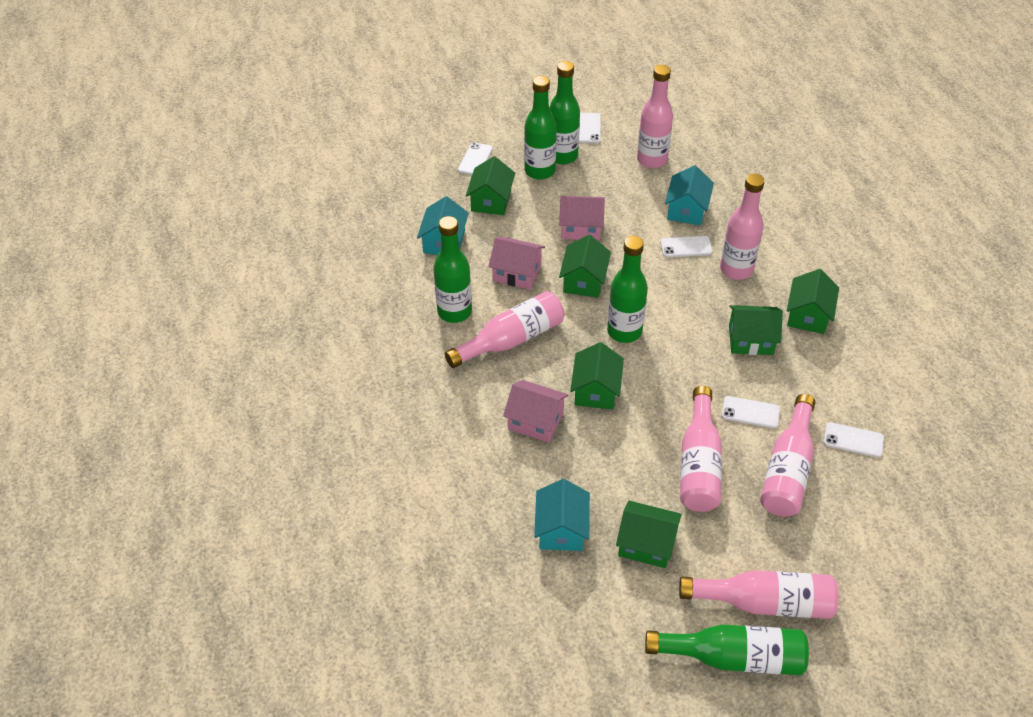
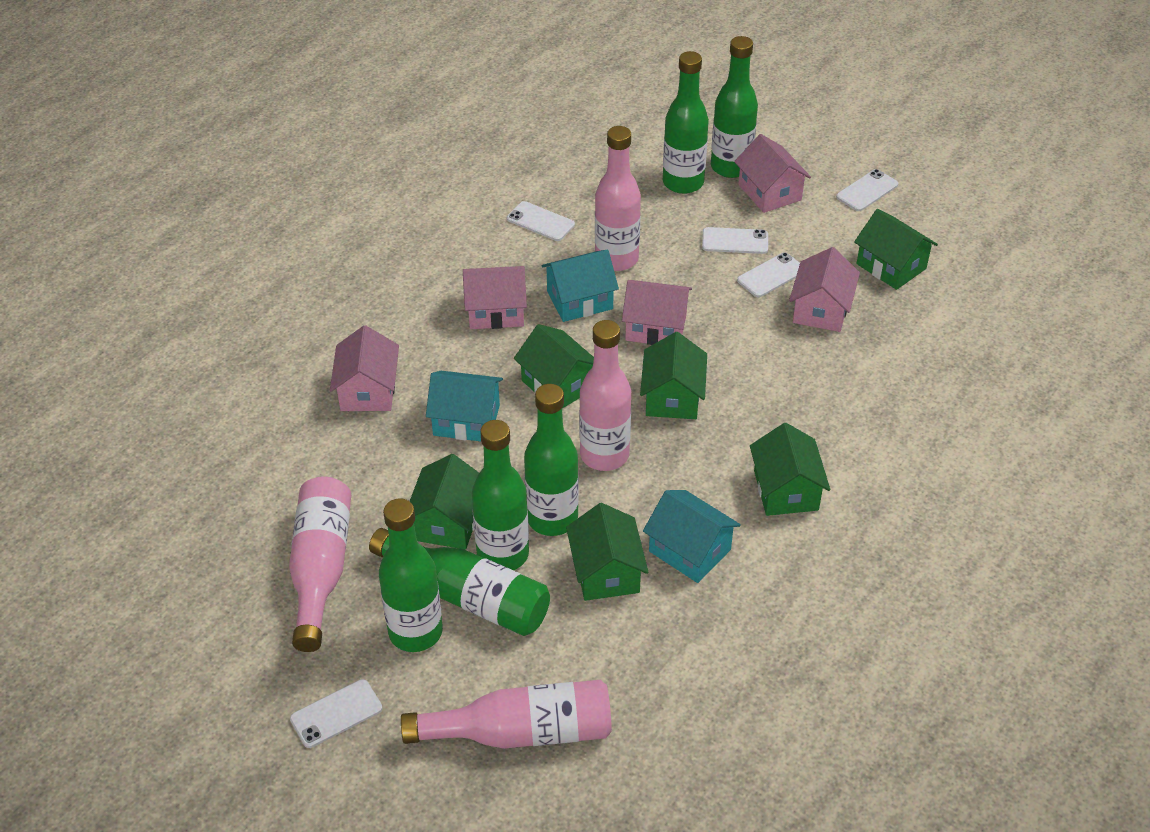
green bottle: [433,216,472,323] [524,76,557,180] [549,61,580,165] [607,236,648,343] [645,624,809,675] = 5 -> [369,528,550,636] [379,498,443,652] [472,420,529,570] [524,384,579,536] [663,51,709,194] [711,36,758,178] = 6
pink bottle: [445,291,564,368] [637,65,673,168] [679,570,838,619] [680,386,722,512] [720,174,765,280] [760,394,815,517] = 6 -> [289,476,351,652] [401,680,612,749] [579,320,631,471] [595,126,641,271] = 4
pink house: [488,237,545,290] [503,380,568,443] [559,196,605,240] = 3 -> [330,325,399,411] [463,266,527,329] [622,280,692,345] [734,134,811,213] [789,247,860,332] = 5

